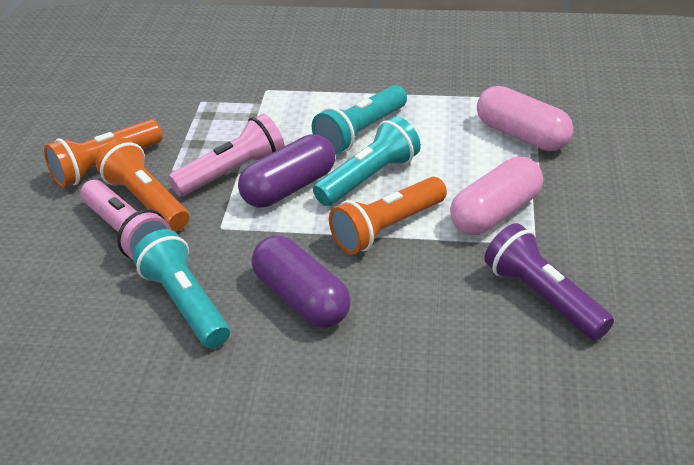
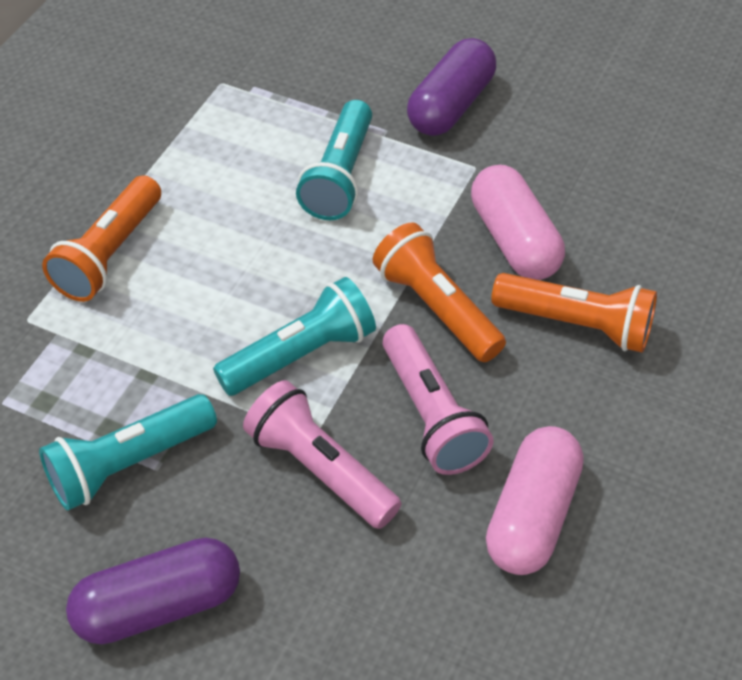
purple flashlight: [484,223,614,340] = 1 -> none = 0

